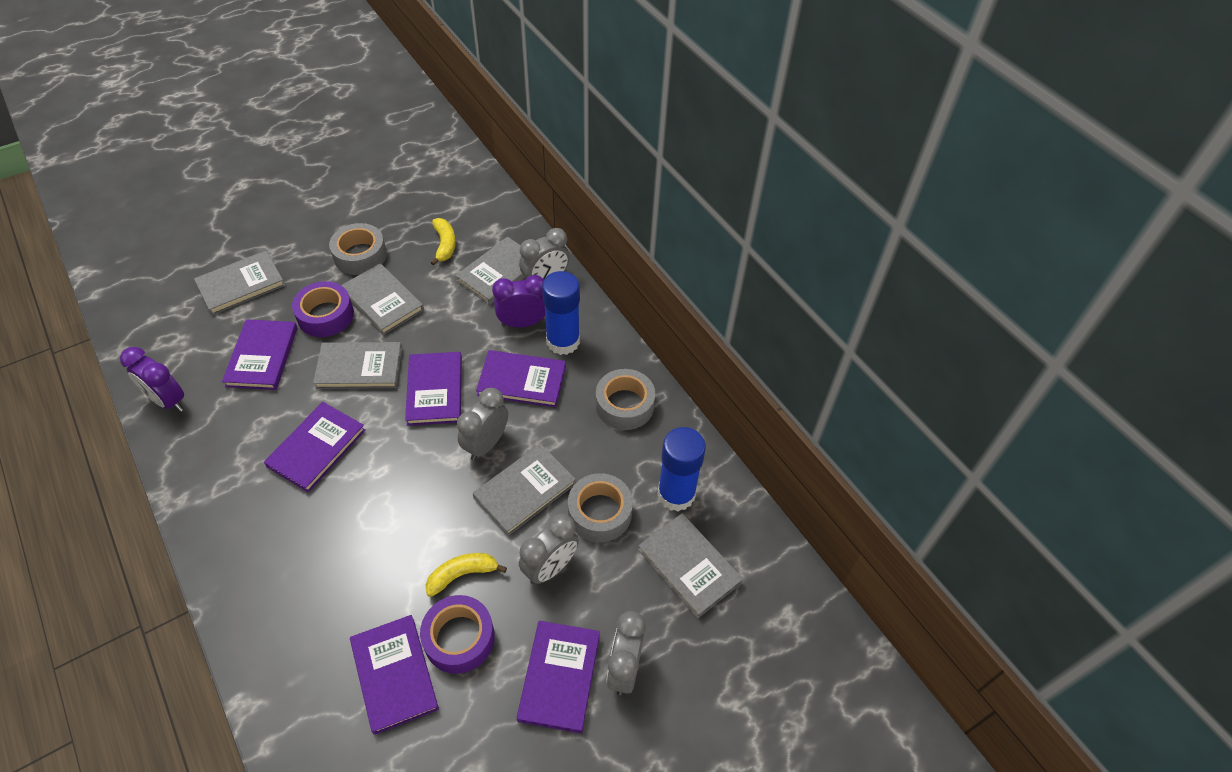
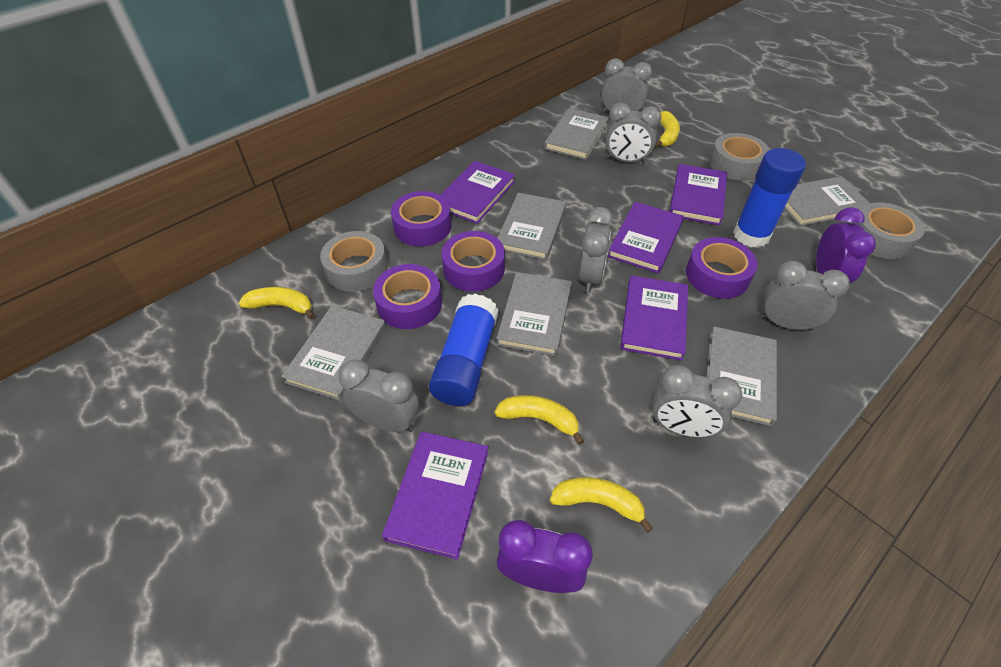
grey clock: [457,388,508,460] [519,228,570,279] [519,514,579,585] [606,611,646,695] = 4 -> [338,359,419,432] [578,207,613,293] [601,59,652,113] [605,103,661,164] [652,365,742,438] [760,261,850,331] = 6
purple book: [222,319,298,390] [264,402,366,493] [350,615,439,735] [405,352,462,426] [476,350,566,407] [517,621,600,734] = 6 -> [382,431,488,560] [440,161,515,224] [607,202,684,274] [620,275,688,361] [669,164,727,225] = 5
purple tape: [292,281,354,337] [420,595,495,674] = 2 -> [373,264,442,329] [391,191,452,246] [442,231,505,292] [686,237,758,299] = 4
yellow banana: [425,553,507,597] [430,218,456,266] = 2 -> [239,287,315,319] [495,395,584,445] [550,477,653,533] [655,111,680,147] = 4

